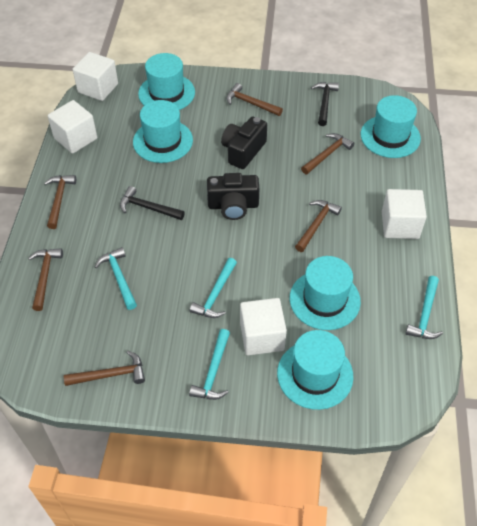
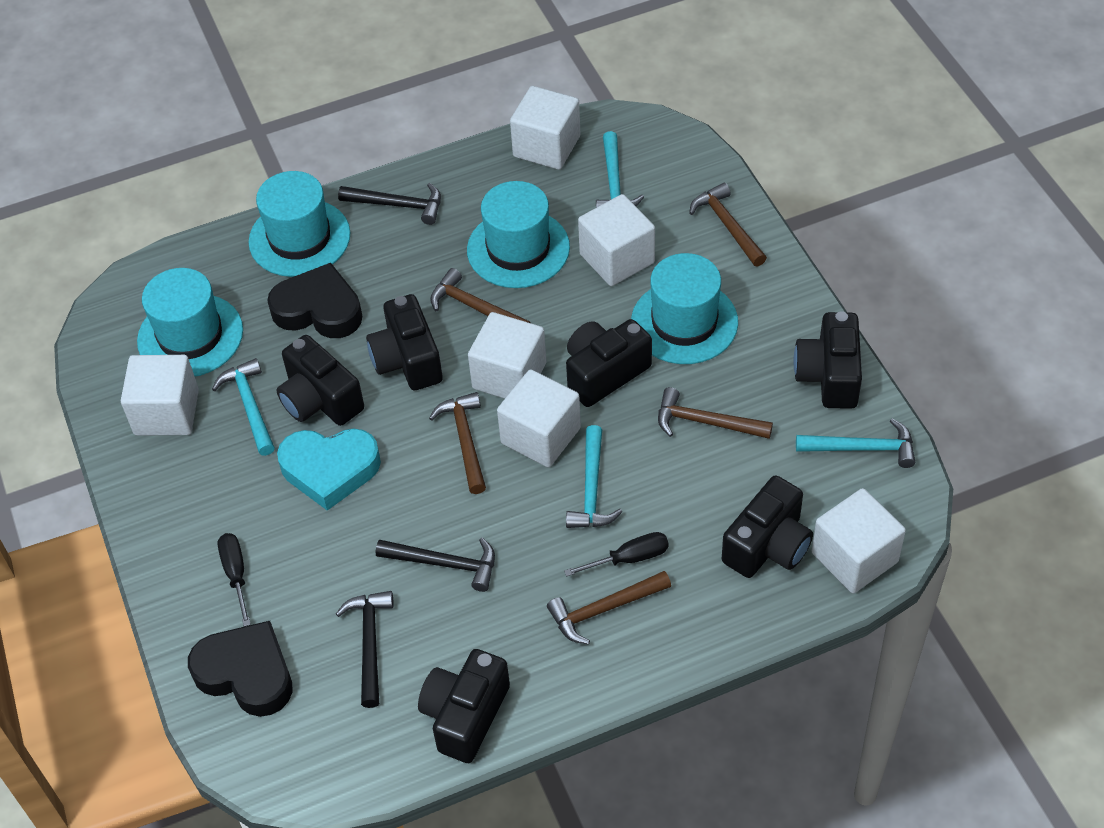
black camera: [207,173,259,220] [221,116,267,169] = 2 -> [276,335,364,426] [366,294,443,390] [418,649,510,763] [566,319,652,407] [722,475,813,578] [793,311,862,409] = 6
black hammer: [120,186,185,220] [311,82,339,126] = 2 -> [336,591,394,708] [338,183,441,225] [376,538,495,592] = 3
black heart: none = 0 -> [188,621,293,717] [267,263,362,338] = 2
black screwdriver: none = 0 -> [218,533,251,627] [564,532,669,577] = 2
brown hammer: [28,248,63,311] [44,175,76,229] [64,351,145,386] [226,83,283,116] [295,200,342,252] [301,133,354,174] = 6 -> [429,392,486,494] [430,268,530,323] [547,571,671,645] [658,387,773,439] [689,183,767,267] = 5
turquoise hat: [133,100,193,163] [138,53,195,110] [277,330,353,410] [290,256,361,330] [361,95,421,158] = 5 -> [137,268,243,377] [249,171,351,277] [467,181,570,288] [631,253,738,364] = 4
turquoise heart: none = 0 -> [277,428,381,511] = 1
white cube: [48,100,97,154] [73,52,118,101] [240,298,287,355] [382,189,427,239] = 4 -> [121,355,199,436] [468,312,546,399] [497,369,581,467] [510,86,580,170] [578,194,655,286] [812,488,906,593] = 6

